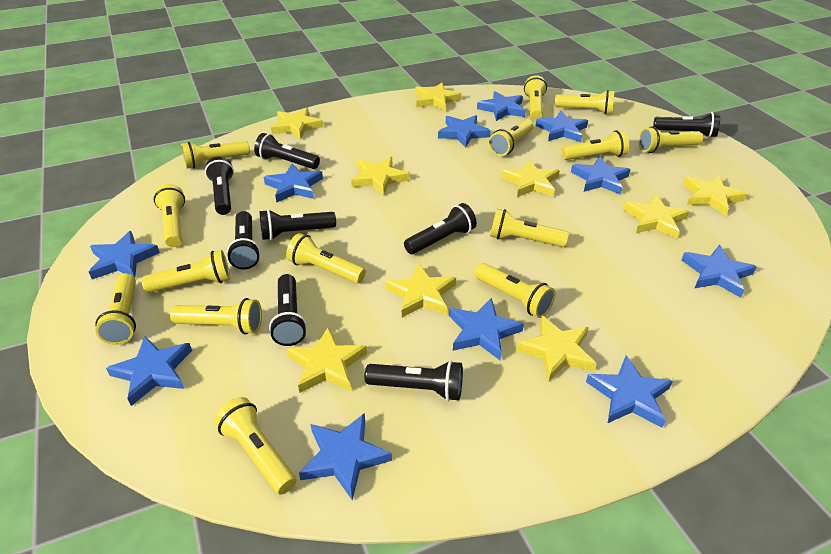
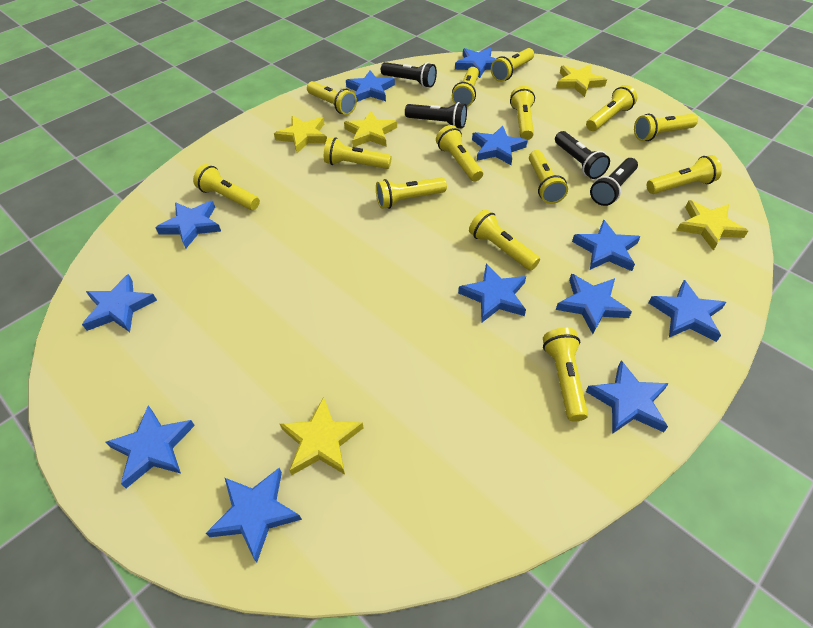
black flashlight: [205,157,234,215] [227,211,260,270] [254,133,320,169] [260,209,336,240] [269,274,307,346] [365,360,463,401] [404,203,477,254] [653,112,720,138] = 8 -> [381,62,437,88] [405,102,467,129] [555,131,610,179] [590,158,638,206] = 4
blue star: [89,231,160,279] [106,336,192,406] [264,163,323,202] [299,413,392,500] [438,115,491,147] [449,298,524,360] [477,91,526,121] [536,111,588,142] [571,156,631,195] [586,355,673,428] [681,245,757,298] = 11 -> [82,274,157,332] [105,406,195,488] [156,201,221,249] [206,468,302,562] [346,70,395,102] [455,48,496,78] [458,264,526,322] [472,125,528,165] [556,274,632,334] [572,219,641,271] [586,360,669,434] [648,280,726,342] = 12
yellow star: [271,108,323,140] [287,327,367,393] [351,157,409,196] [385,263,456,317] [415,83,462,111] [501,159,560,197] [516,316,597,381] [623,194,689,239] [683,175,747,216] = 9 -> [274,116,327,153] [280,397,364,475] [344,111,397,147] [556,65,607,97] [677,200,748,251] = 5

